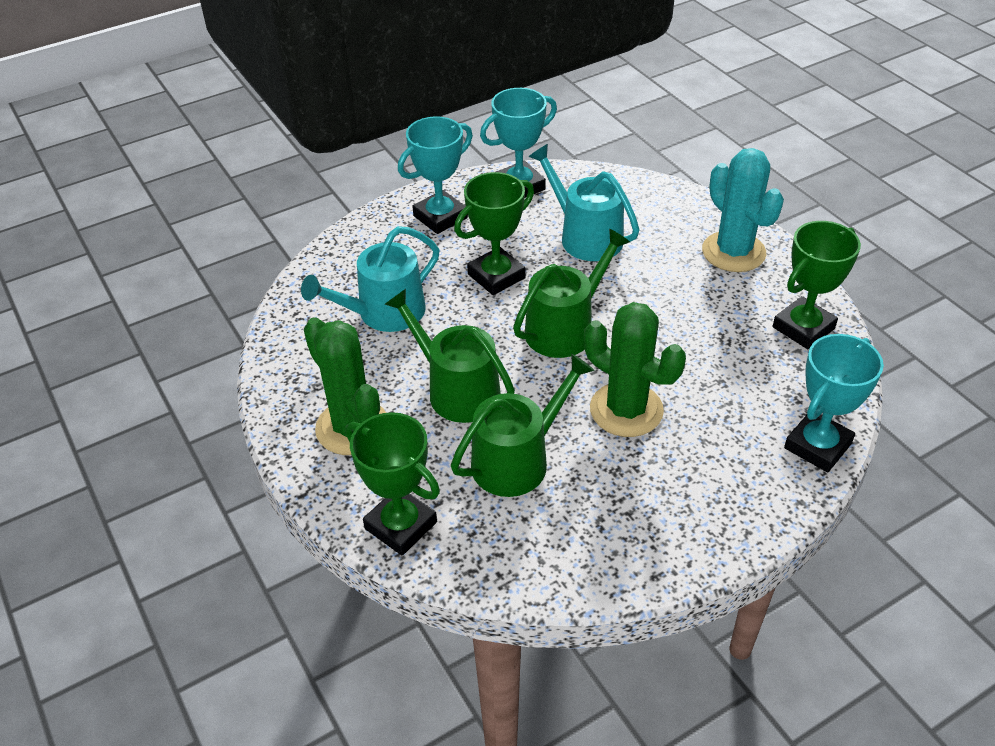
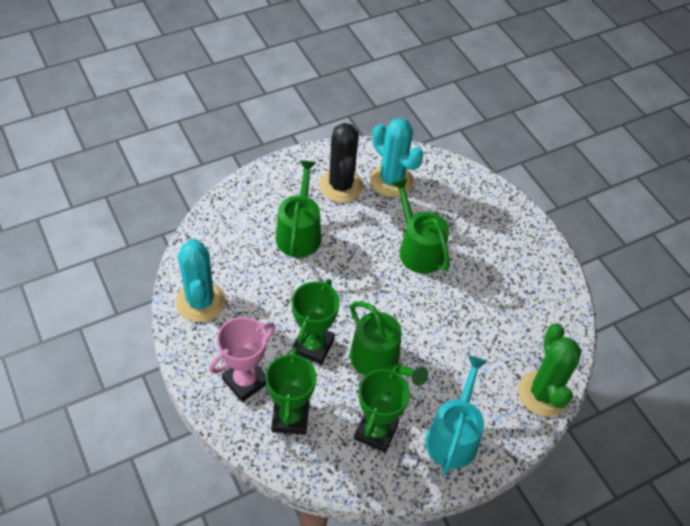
black cactus: none = 0 -> [319,123,363,202] = 1
green cactus: [304,317,386,455] [584,302,686,437] = 2 -> [518,324,582,417] = 1
pink trophy: none = 0 -> [209,317,275,402] = 1
turquoise cactus: [702,148,784,272] = 1 -> [176,238,225,322] [370,118,424,197] = 2
turquoise trophy: [398,116,473,234] [480,88,557,198] [784,334,884,472] = 3 -> none = 0
turquoise watering can: [301,226,439,332] [529,144,639,261] = 2 -> [425,356,487,475] = 1

